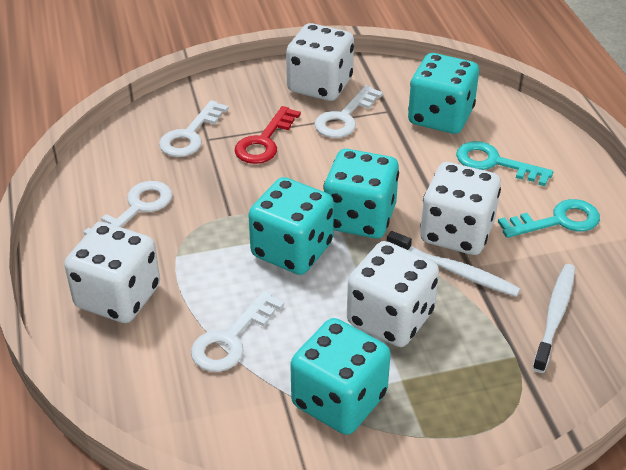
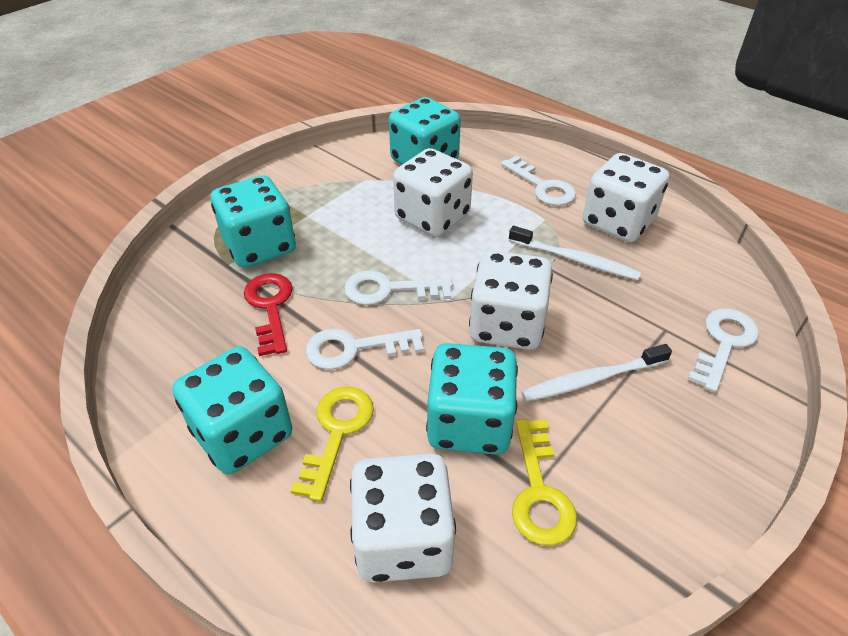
turquoise key: [456,141,553,186] [498,199,600,238] = 2 -> none = 0
yellow key: none = 0 -> [290,387,374,502] [512,419,577,546] = 2

